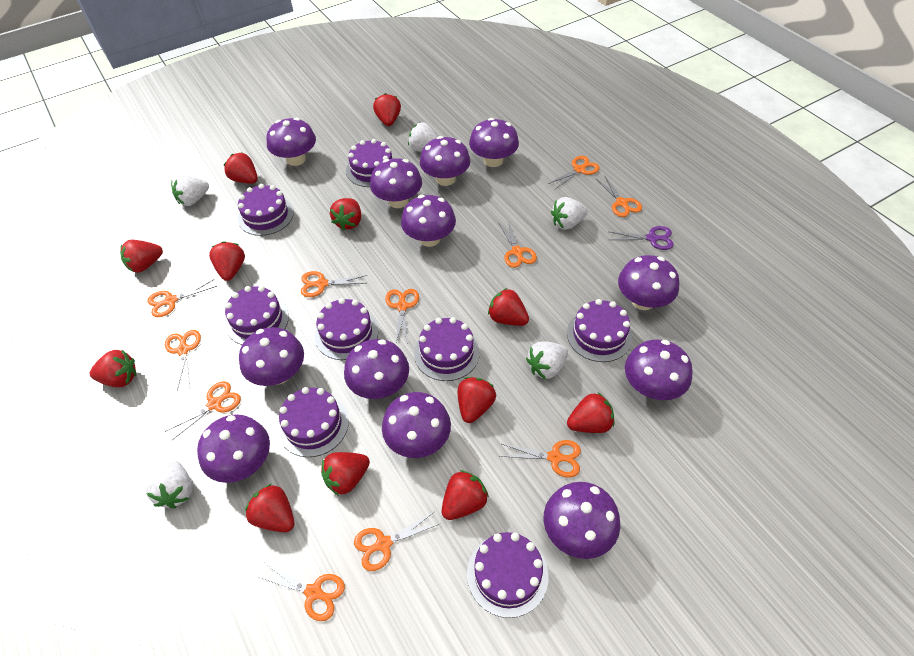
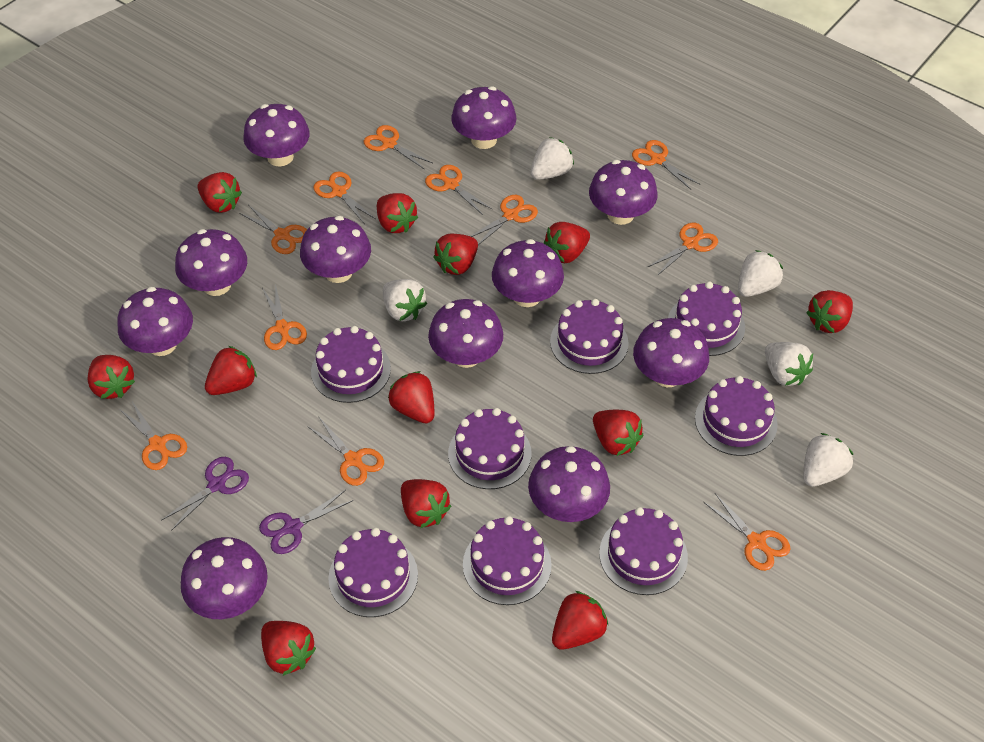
purple mushroom: [197,414,270,483] [239,327,304,386] [266,118,316,166] [344,339,409,399] [370,158,422,208] [382,392,451,458] [401,195,456,247] [420,136,470,186] [469,118,519,167] [544,482,620,559] [618,255,679,310] [625,339,693,400] = 12 -> [117,287,193,356] [175,229,247,296] [181,537,268,619] [243,104,310,166] [300,216,371,283] [428,299,503,368] [451,86,517,149] [492,239,564,307] [528,446,610,522] [589,160,658,225] [633,318,709,387] = 11
purple scissors: [610,226,674,250] = 1 -> [161,457,249,531] [259,490,354,554] = 2

